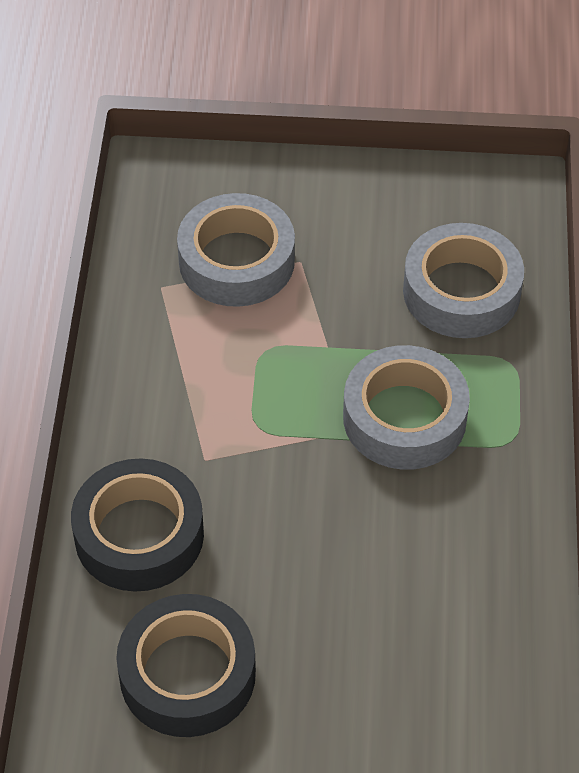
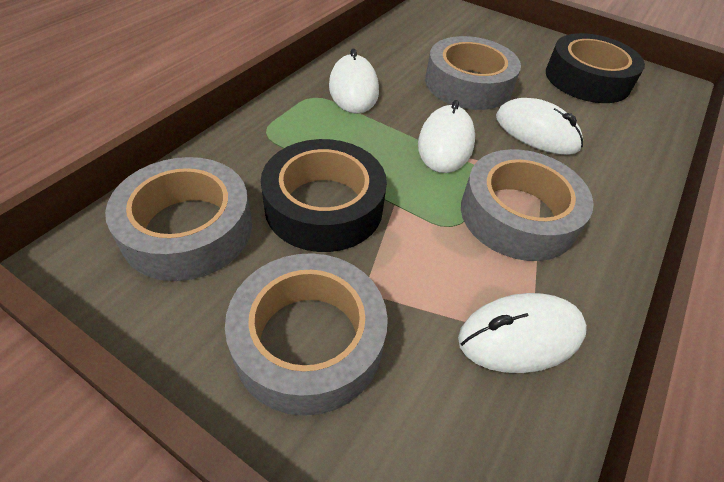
grey tape: [177,193,295,307] [343,345,470,470] [403,223,524,338] = 3 -> [105,157,252,281] [225,253,388,416] [425,36,521,110] [461,149,594,261] = 4
white mouse: none = 0 -> [329,48,379,114] [418,100,475,173] [458,293,587,373] [496,98,583,155] = 4

